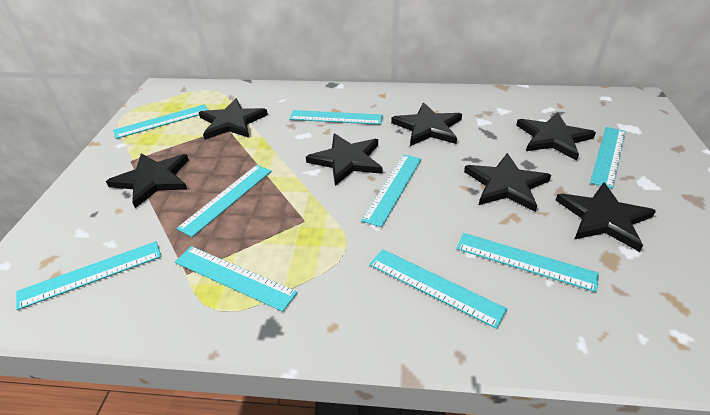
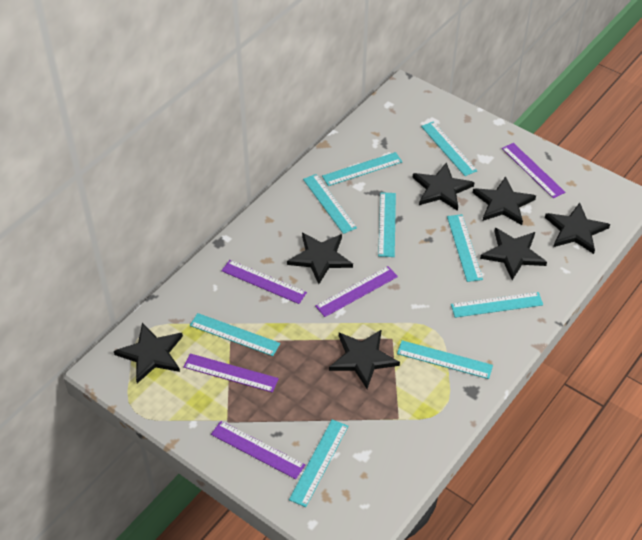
purple ruler: none = 0 -> [183,353,279,393] [211,421,305,479] [221,260,307,304] [315,266,398,317] [502,143,565,198] = 5

